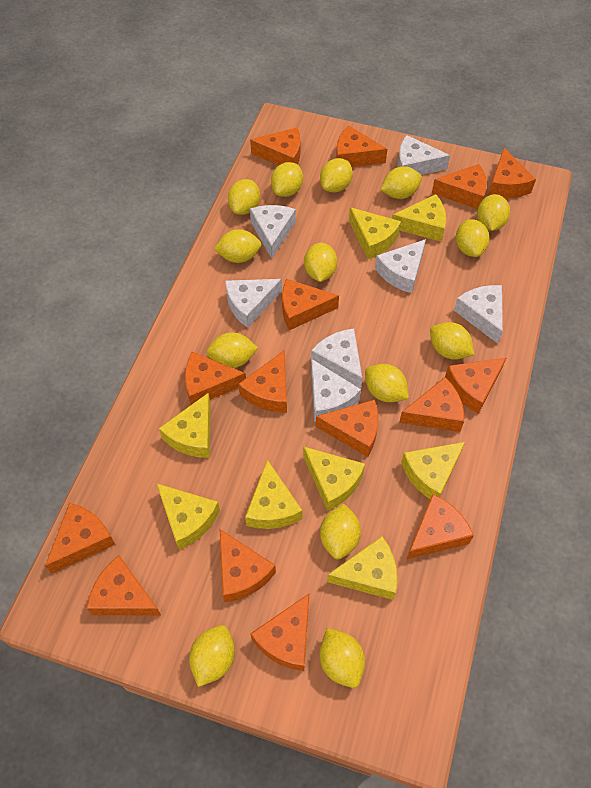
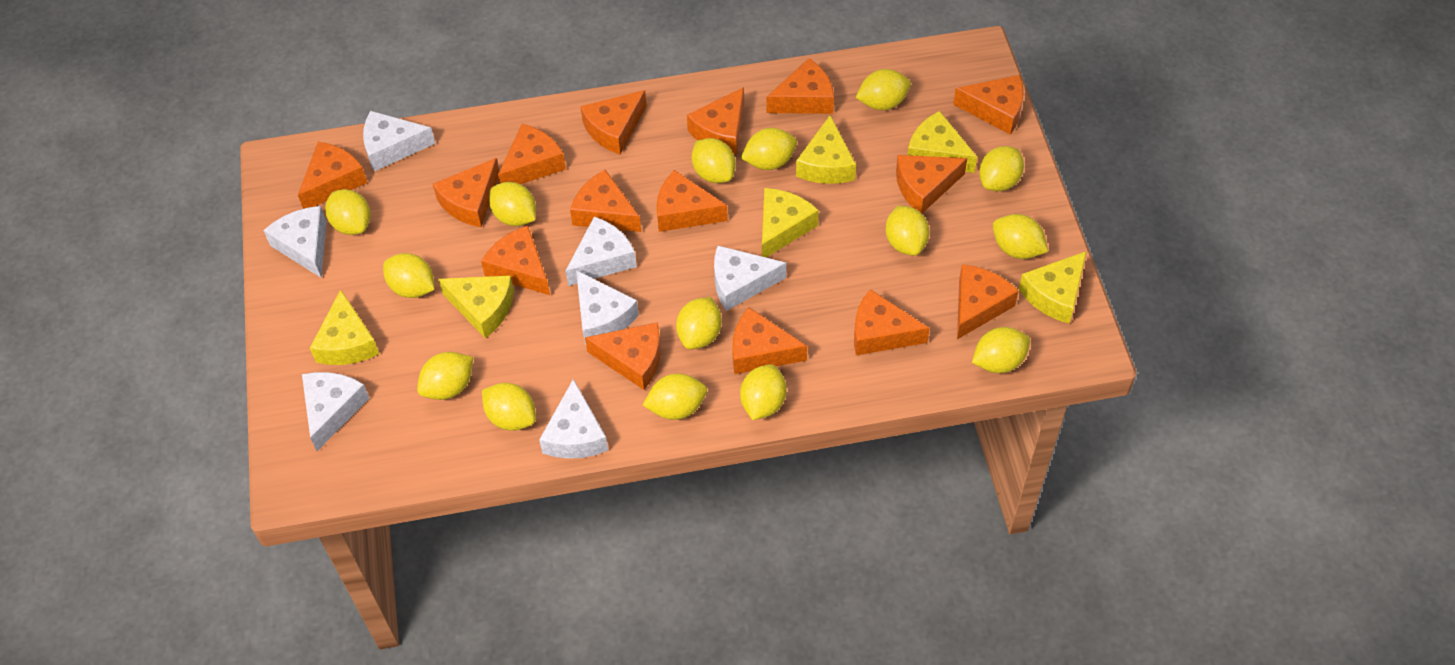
yellow cheese: [156,483,220,550] [159,392,211,458] [245,460,302,529] [303,446,365,511] [327,536,397,600] [349,207,401,259] [392,194,446,242] [401,442,465,499] = 8 -> [310,289,379,365] [438,275,514,338] [762,188,819,257] [796,115,856,184] [907,111,977,173] [1019,251,1087,323] = 6
yellow lemon: [189,625,235,687] [206,332,258,368] [214,229,261,263] [228,179,260,215] [271,162,303,197] [304,243,337,282] [319,628,365,688] [320,158,353,193] [320,504,361,559] [365,364,409,403] [380,166,422,199] [430,322,474,360] [456,219,489,257] [477,194,510,231] = 14 -> [325,189,371,235] [383,253,435,298] [417,352,473,400] [482,383,536,431] [489,182,536,226] [643,374,707,420] [676,297,722,349] [691,138,736,183] [740,364,787,420] [741,128,797,170] [855,69,911,110] [885,205,930,256] [972,327,1030,373] [979,146,1024,191] [993,214,1048,259] = 15

